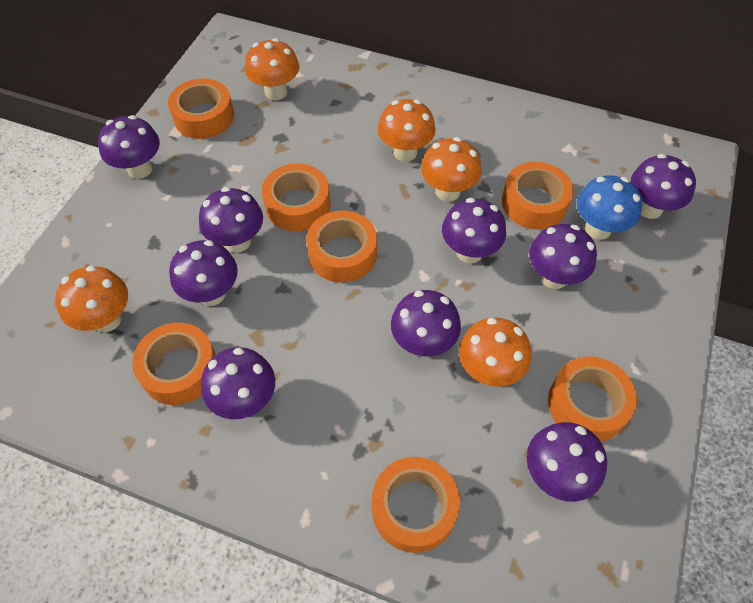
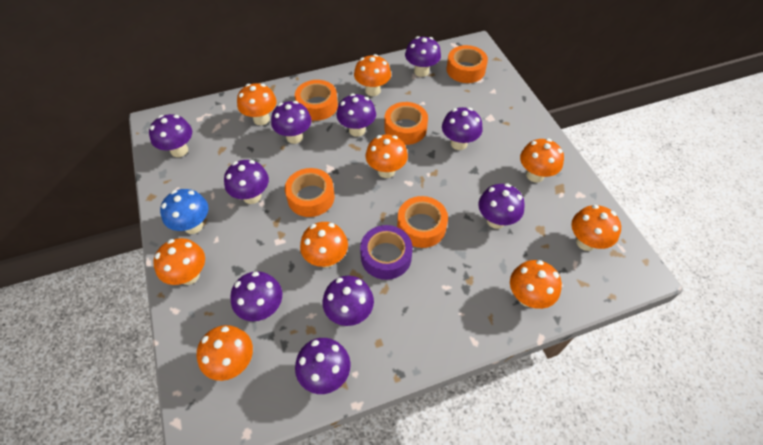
orange mushroom: [55,265,128,332] [245,38,299,100] [378,99,436,161] [421,137,481,202] [459,317,531,387] = 5 -> [153,238,205,285] [197,325,253,381] [237,83,277,125] [300,222,348,268] [354,54,391,96] [366,135,408,178] [510,260,562,309] [520,138,564,183] [571,205,621,251] = 9
orange tape: [132,322,216,405] [168,78,234,139] [262,163,331,231] [306,211,377,283] [372,457,460,553] [502,162,574,229] [548,356,637,442] = 7 -> [285,168,335,217] [295,80,338,121] [385,102,428,145] [397,196,448,248] [446,45,488,83] = 5
purple mushroom: [98,115,160,179] [169,240,238,306] [199,187,263,253] [201,347,275,419] [391,290,461,357] [442,198,506,264] [527,422,607,502] [529,224,597,289] [631,154,696,219] = 9 -> [149,114,192,157] [224,160,269,204] [230,271,282,321] [271,101,312,144] [295,338,350,394] [323,276,374,326] [337,93,376,137] [405,36,441,77] [442,107,482,150] [478,184,525,229] = 10
purple tape: none = 0 -> [360,225,413,280] = 1

